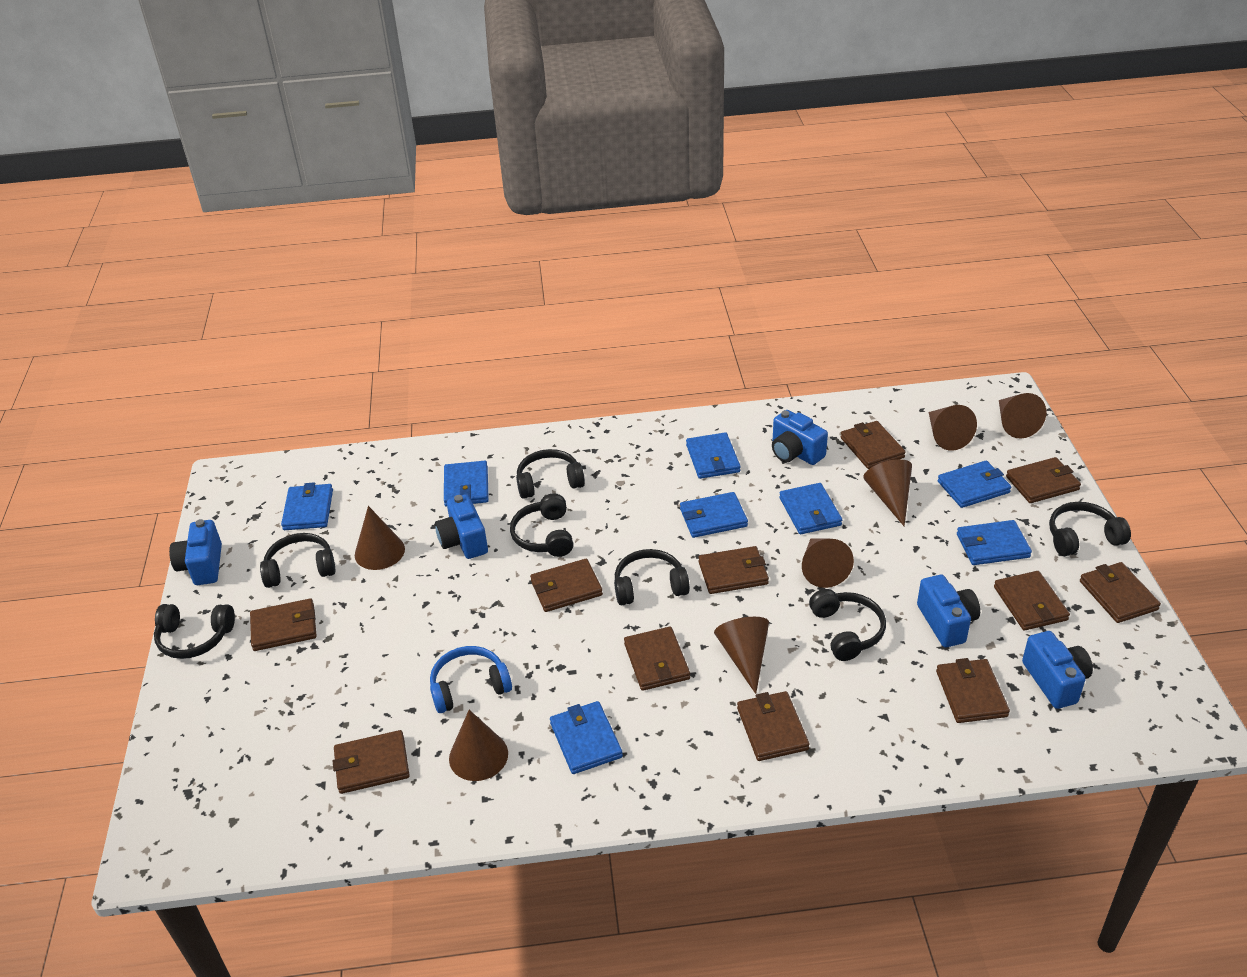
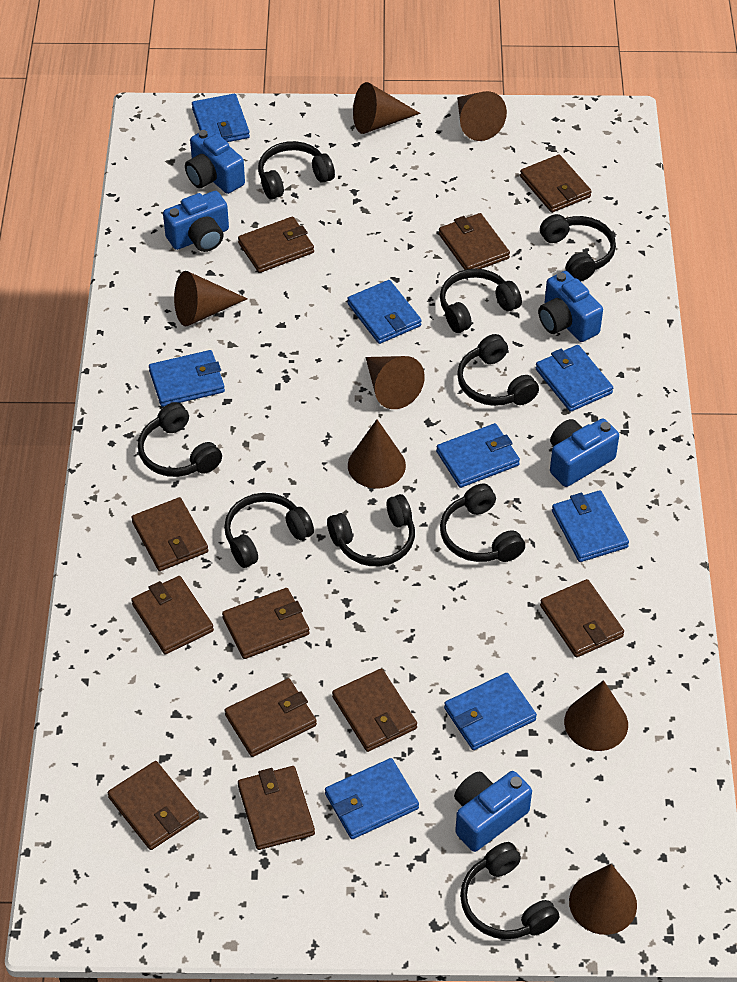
black headphones: [154,604,235,659] [260,533,335,588] [510,493,573,557] [516,449,585,499] [614,549,690,605] [809,589,886,661] [1049,502,1131,556] = 7 -> [138,402,222,477] [224,493,314,568] [258,141,335,200] [327,494,415,566] [440,269,522,333] [440,483,525,562] [457,334,539,406] [460,842,559,939] [540,214,616,282] = 9
blue headphones: [430,646,512,713] = 1 -> none = 0

